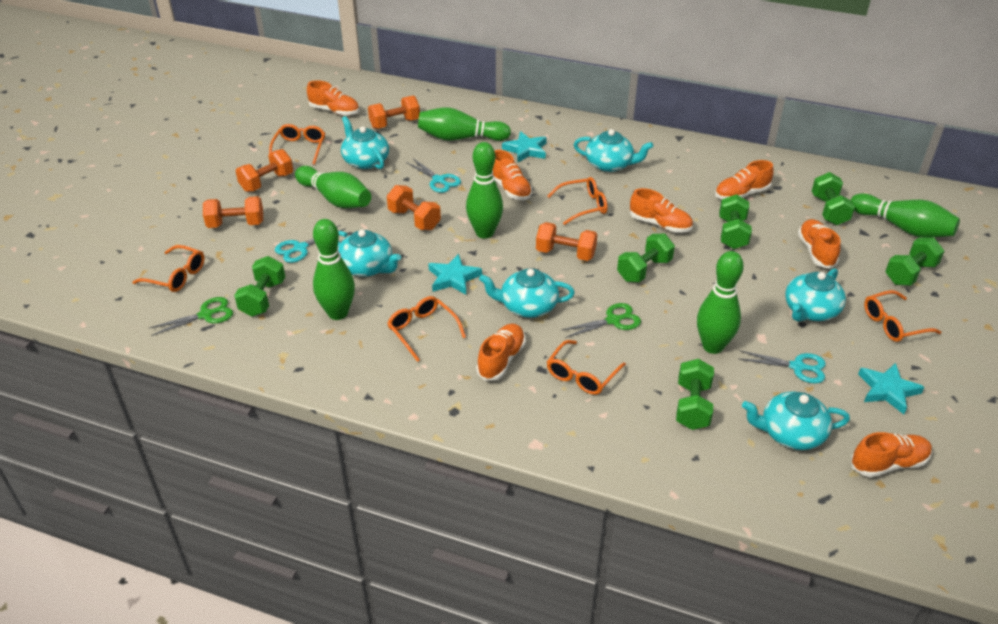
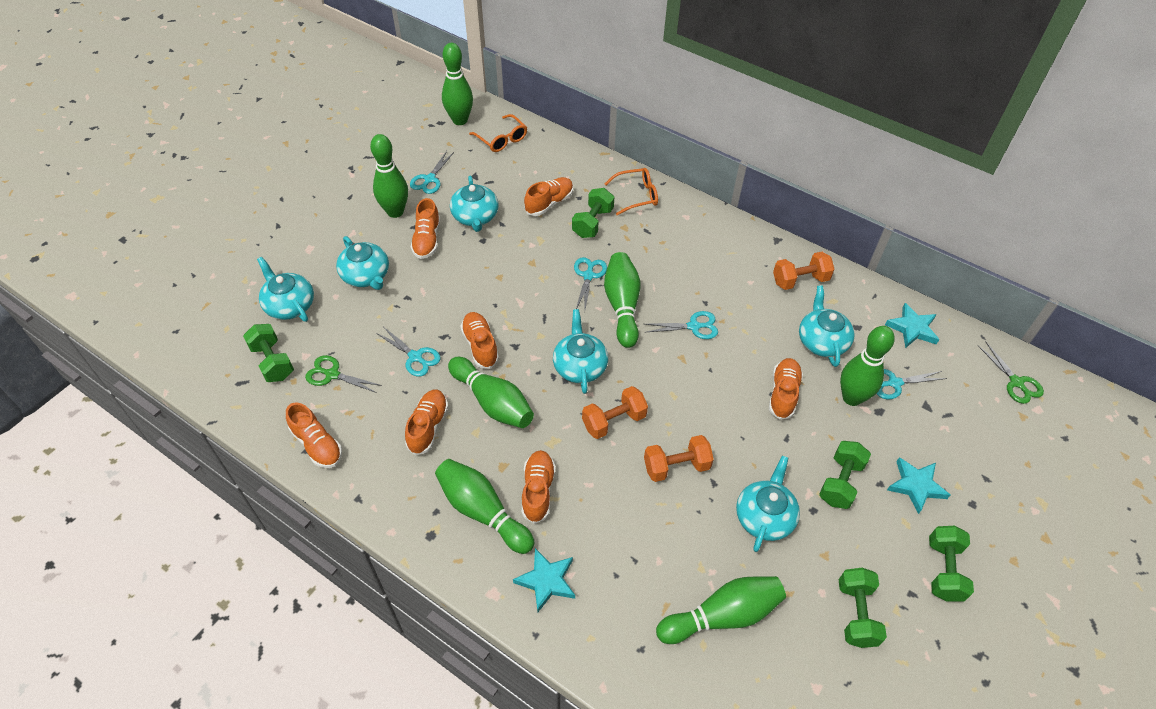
green bowling pin: [295,166,371,208] [313,219,355,320] [418,107,511,141] [466,142,503,239] [697,251,744,354] [851,193,960,238] = 6 -> [370,134,408,218] [435,459,534,554] [442,43,473,125] [448,357,534,428] [604,252,641,348] [656,576,786,644] [840,326,895,406] = 7
green dumbbell: [234,256,285,317] [617,234,675,282] [676,359,714,430] [719,194,752,249] [812,172,855,225] [885,237,944,286] = 6 -> [243,324,294,382] [572,188,614,238] [819,441,871,509] [839,568,887,648] [929,526,974,602] = 5
orange dumbbell: [203,196,263,228] [236,149,293,192] [368,96,420,129] [387,185,441,230] [536,222,597,261] = 5 -> [582,386,648,439] [644,435,714,482] [773,252,835,290] = 3
orange glasses: [133,245,205,292] [269,124,325,165] [387,296,466,362] [547,177,608,225] [547,340,626,395] [864,290,941,342] = 6 -> [469,114,527,152] [605,168,658,215] = 2
turquoise scissors: [275,225,346,263] [406,158,461,193] [739,350,826,383] = 3 -> [376,328,441,377] [410,151,454,194] [574,257,607,309] [645,311,718,339] [876,369,947,399] = 5

